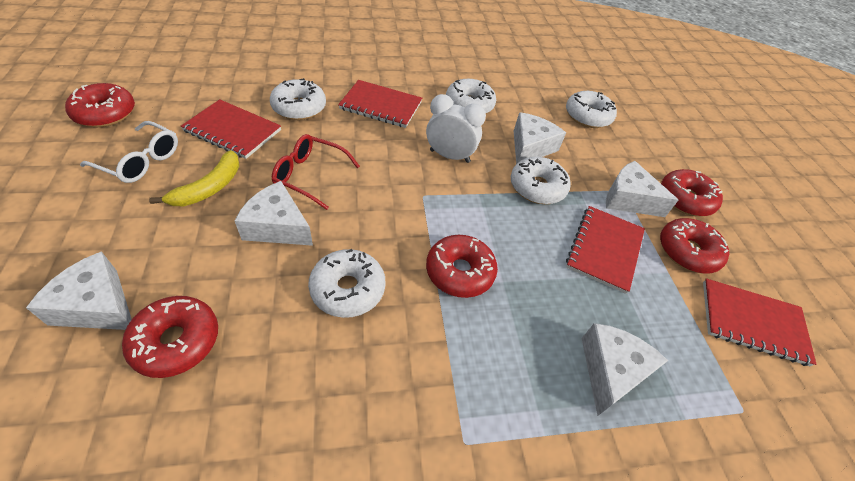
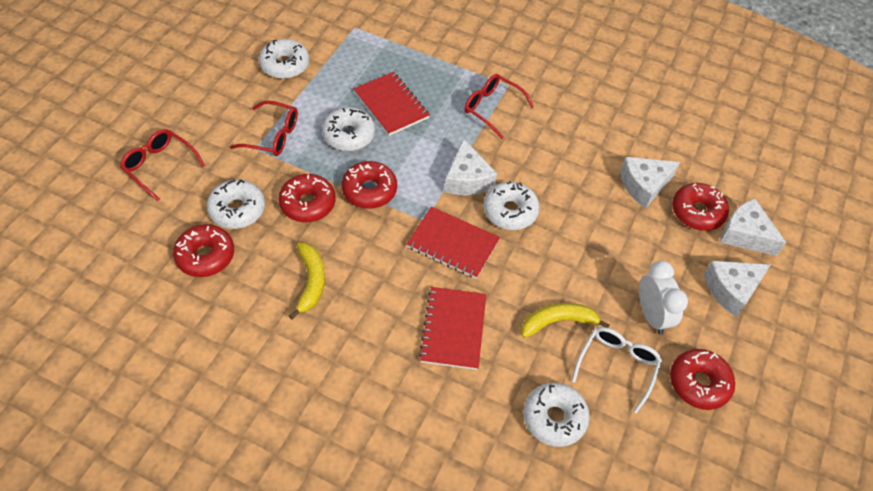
red glasses: [272,134,360,210] = 1 -> [120,129,205,201] [230,100,298,156] [464,74,534,139] = 3
red notebook: [181,99,281,159] [338,80,422,128] [566,206,645,294] [703,278,817,366] = 4 -> [354,72,430,136] [407,207,500,279] [419,287,486,370] = 3
white cheese: [26,251,132,330] [235,181,313,246] [514,112,566,164] [582,323,668,416] [606,161,678,217] = 5 -> [445,138,497,195] [620,157,680,209] [704,261,771,317] [720,198,787,256] = 4
yellow banana: [149,150,240,206] = 1 -> [289,242,325,319] [521,303,610,338] = 2

